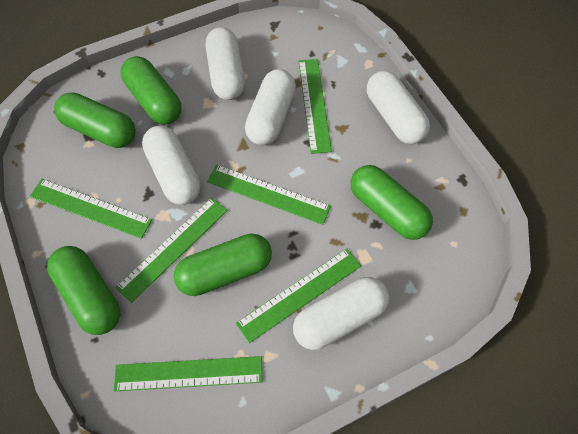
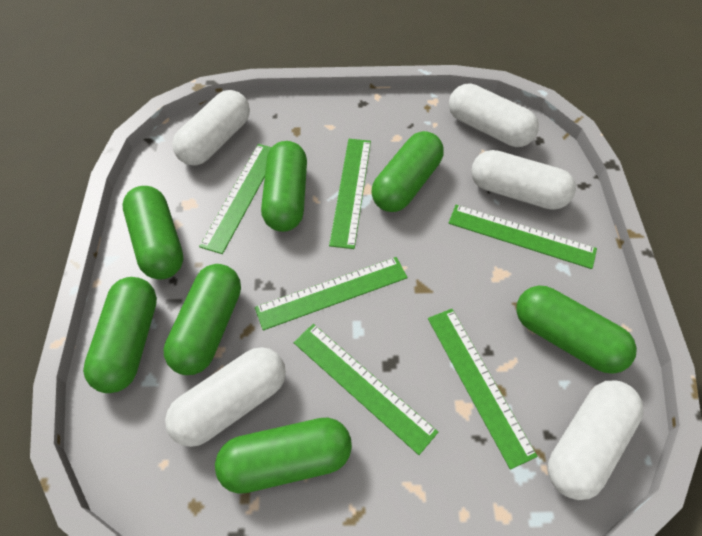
green capsule: [47,246,120,335] [54,92,136,148] [121,56,182,125] [173,234,272,296] [350,165,433,240] = 5 -> [83,277,157,393] [123,186,183,280] [163,264,241,375] [215,417,352,494] [261,141,307,232] [371,131,444,212] [516,286,637,374] = 7

